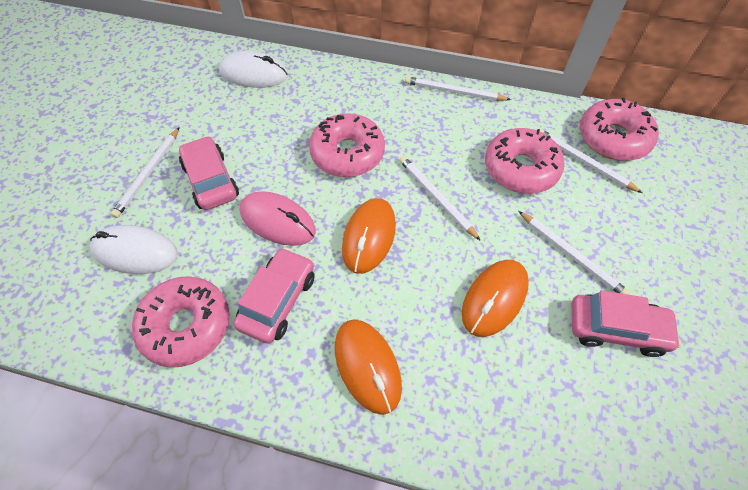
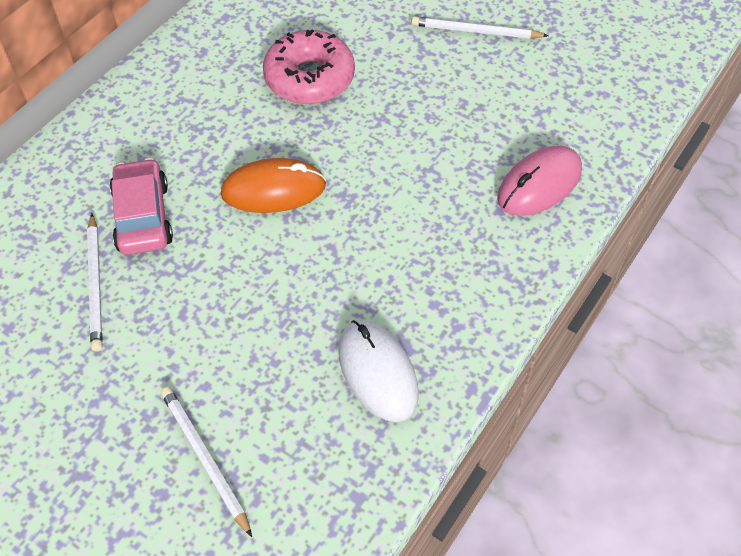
orange mouse: [335,319,402,415] [342,198,396,274] [462,260,529,337] = 3 -> [221,158,326,213] = 1
pink car: [179,136,239,210] [234,247,315,344] [572,290,681,357] = 3 -> [110,158,173,255] = 1
pink donut: [132,276,230,368] [309,113,385,177] [485,128,564,194] [580,98,659,161] = 4 -> [263,29,355,104] = 1
white mouse: [90,225,178,274] [219,51,288,88] = 2 -> [338,320,419,422] = 1
white pencil: [111,127,180,218] [399,156,481,241] [405,76,511,101] [519,211,631,295] [540,128,642,193] = 5 -> [87,214,103,351] [161,387,252,537] [411,16,548,39] = 3

